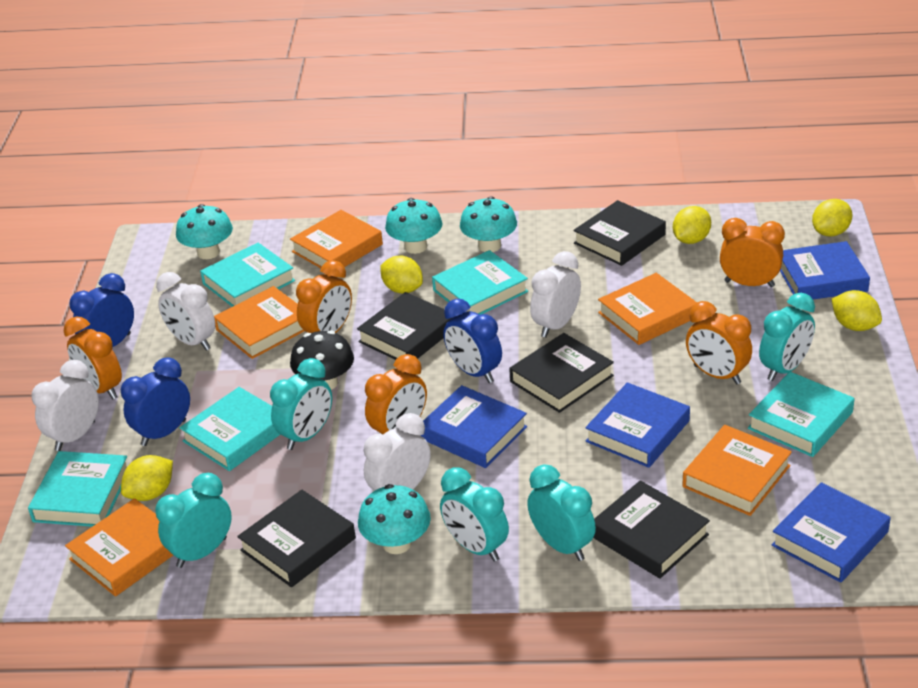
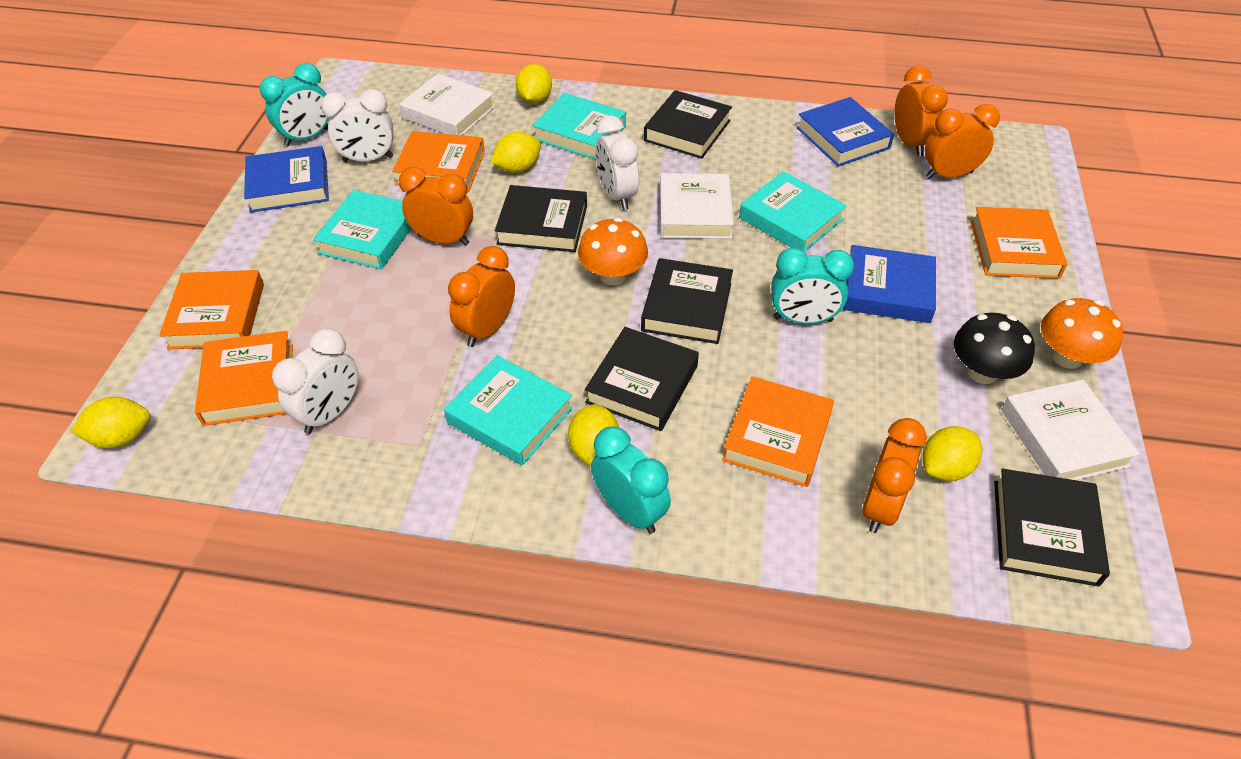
blue book: [420,385,527,468] [585,382,690,468] [772,482,891,583] [780,241,870,300] = 4 -> [244,146,329,213] [796,97,894,167] [843,245,936,323] = 3
blue clock: [69,273,134,347] [121,357,190,446] [443,299,502,383] = 3 -> none = 0
orange mushroom: none = 0 -> [578,218,648,285] [1041,298,1123,369] = 2
turquoise book: [28,451,127,527] [180,387,280,471] [200,243,295,307] [432,250,528,315] [748,372,855,457] = 5 -> [313,190,412,269] [444,355,573,466] [532,93,626,160] [739,172,847,252] = 4
turquoise clock: [155,473,232,568] [270,358,332,450] [440,467,509,562] [527,465,596,561] [759,293,815,381] = 5 -> [260,63,329,146] [591,426,671,534] [771,248,854,324] = 3
turquoise mushroom: [176,204,233,259] [358,484,431,554] [385,198,442,254] [460,196,517,252] = 4 -> none = 0
white book: none = 0 -> [399,73,495,135] [660,173,734,239] [1002,380,1140,480] = 3
white clock: [32,360,99,451] [156,272,215,351] [363,413,431,491] [530,251,581,338] = 4 -> [272,328,359,434] [321,89,393,162] [596,116,639,210] = 3

